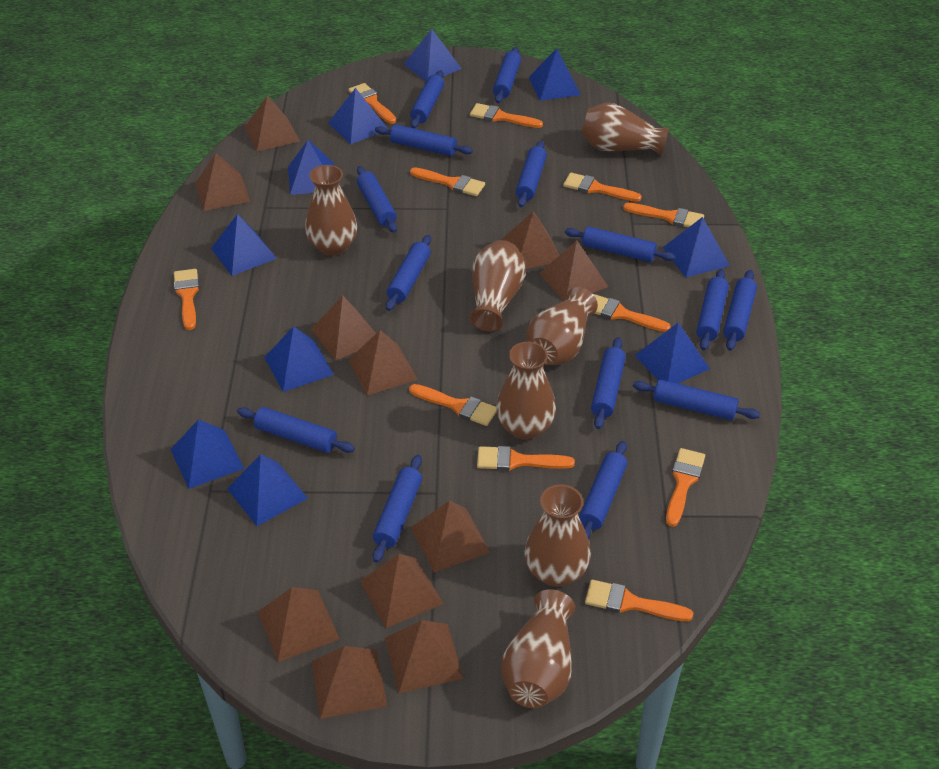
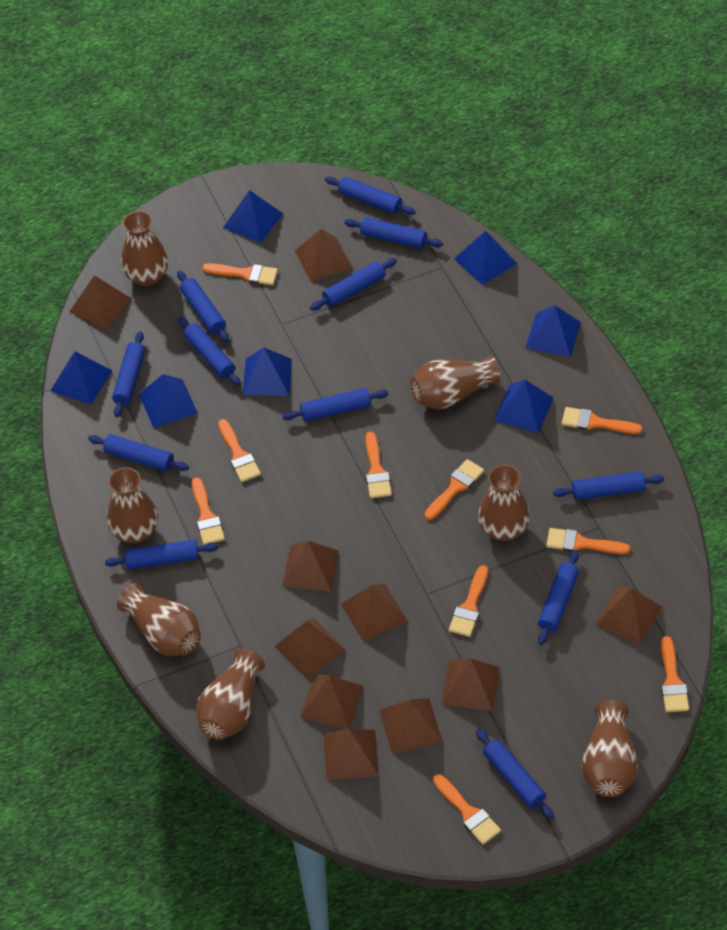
blue pyramid: [170,419,244,489] [211,214,277,276] [227,454,308,526] [264,326,334,392] [288,140,334,195] [328,88,388,144] [404,29,462,81] [529,48,581,101] [634,322,710,383] [663,217,730,278] = 10 -> [50,351,113,404] [139,374,198,428] [223,190,283,243] [243,348,292,396] [454,231,517,285] [494,379,554,433] [525,305,581,357] = 7
blue rolling pin: [237,407,355,453] [357,166,397,233] [372,455,422,563] [375,124,473,156] [386,235,431,311] [410,70,444,128] [493,47,521,103] [516,141,547,207] [565,226,675,262] [579,441,627,540] [591,337,626,429] [633,379,760,420] [696,269,729,351] [723,270,757,351] = 14 -> [88,434,189,471] [105,540,218,570] [112,331,145,417] [177,271,229,342] [178,317,241,385] [282,388,388,422] [310,258,397,310] [325,176,415,215] [344,217,443,249] [476,729,554,819] [538,550,579,645] [553,471,664,500] = 12
brown pyramid: [195,153,250,211] [245,96,300,151] [258,587,340,662] [311,295,376,361] [311,646,387,719] [348,330,418,395] [360,554,443,628] [385,620,464,693] [411,501,491,572] [501,211,559,269] [539,241,608,301] = 11 -> [69,275,132,329] [275,618,345,679] [282,540,339,592] [295,229,352,282] [300,675,364,729] [323,729,379,780] [341,584,408,641] [379,698,443,754] [442,659,500,711] [595,587,662,645] = 10
orange brush: [174,269,199,330] [348,83,396,124] [409,384,496,426] [410,167,485,196] [470,103,543,128] [477,446,575,471] [563,172,642,202] [585,580,693,621] [593,294,671,332] [623,203,704,228] [666,448,705,527] = 11 -> [192,477,225,545] [202,263,278,285] [218,419,261,482] [365,431,392,498] [424,459,484,520] [433,774,501,845] [449,565,488,637] [546,528,630,554] [562,407,642,434] [661,636,689,712] = 10

